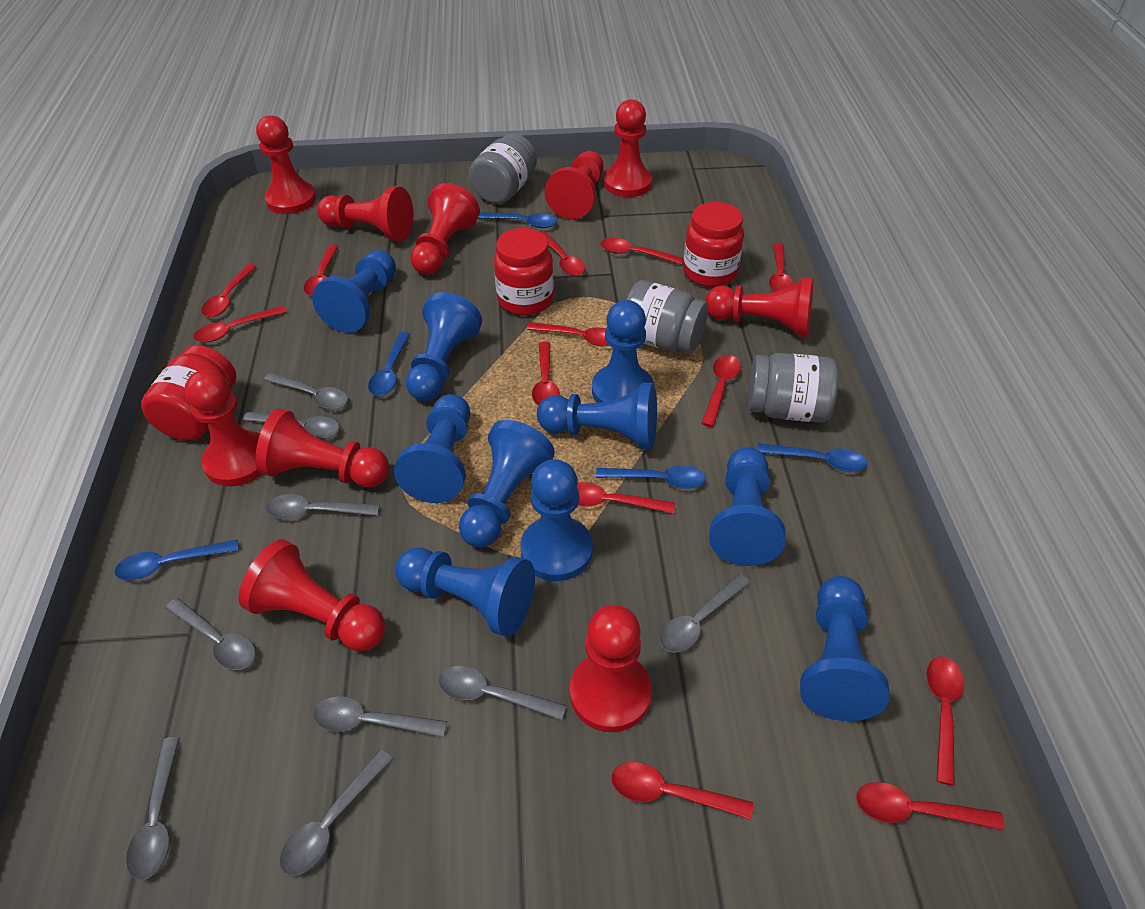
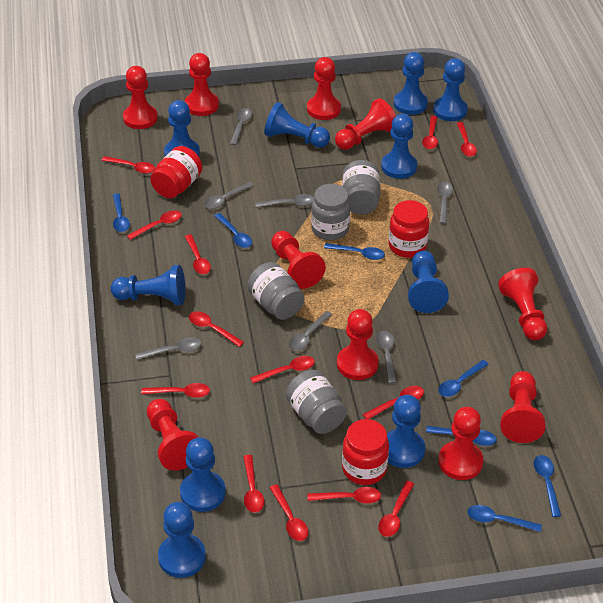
blue spoon: [115,539,239,580] [368,332,410,396] [478,212,557,228] [596,465,706,489] [758,443,867,472] = 5 -> [113,193,130,232] [215,213,252,248] [324,243,385,260] [426,426,497,446] [438,360,489,397] [467,505,542,532] [534,455,561,517] = 7
grey jar: [469,134,537,204] [626,280,708,354] [748,353,838,423] = 3 -> [247,262,304,320] [286,370,347,434] [311,184,350,240] [342,160,381,215] = 4
grey spoon: [126,737,180,880] [166,598,256,670] [243,412,340,438] [264,372,348,409] [266,494,380,519] [279,750,393,876] [313,697,447,737] [438,666,567,720] [659,574,750,653] = 9 -> [135,337,201,360] [204,182,254,209] [230,108,252,145] [255,194,314,208] [289,311,332,351] [376,331,397,384] [437,182,453,224] = 7

